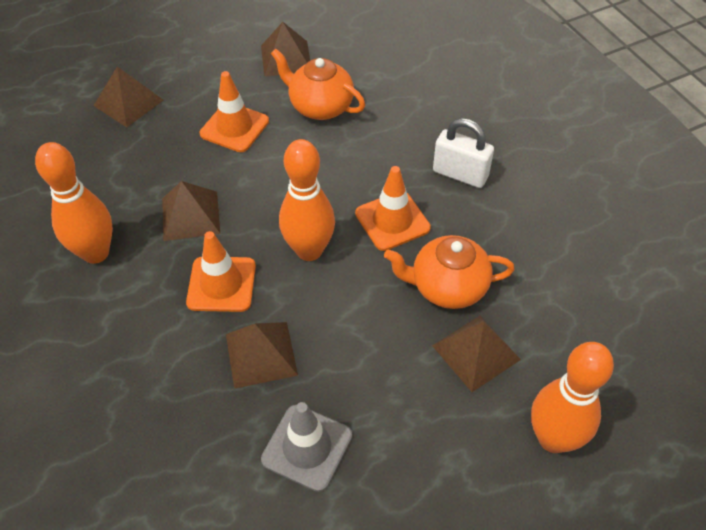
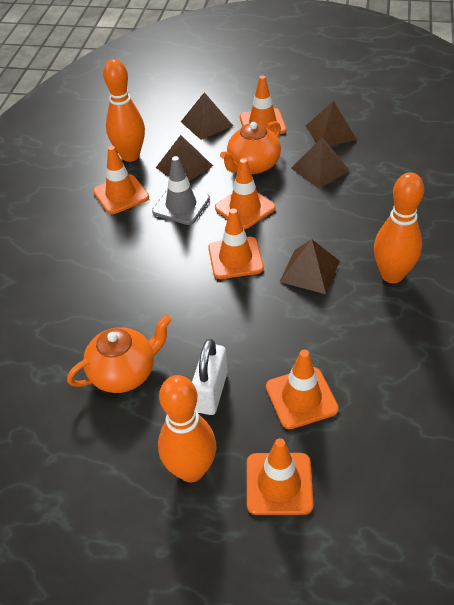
orange traffic cone: [186,231,256,312] [200,71,269,152] [355,166,431,251] = 3 -> [93,146,149,214] [208,208,264,279] [215,158,276,229] [240,75,286,134] [247,438,313,515] [266,350,339,429] = 6

